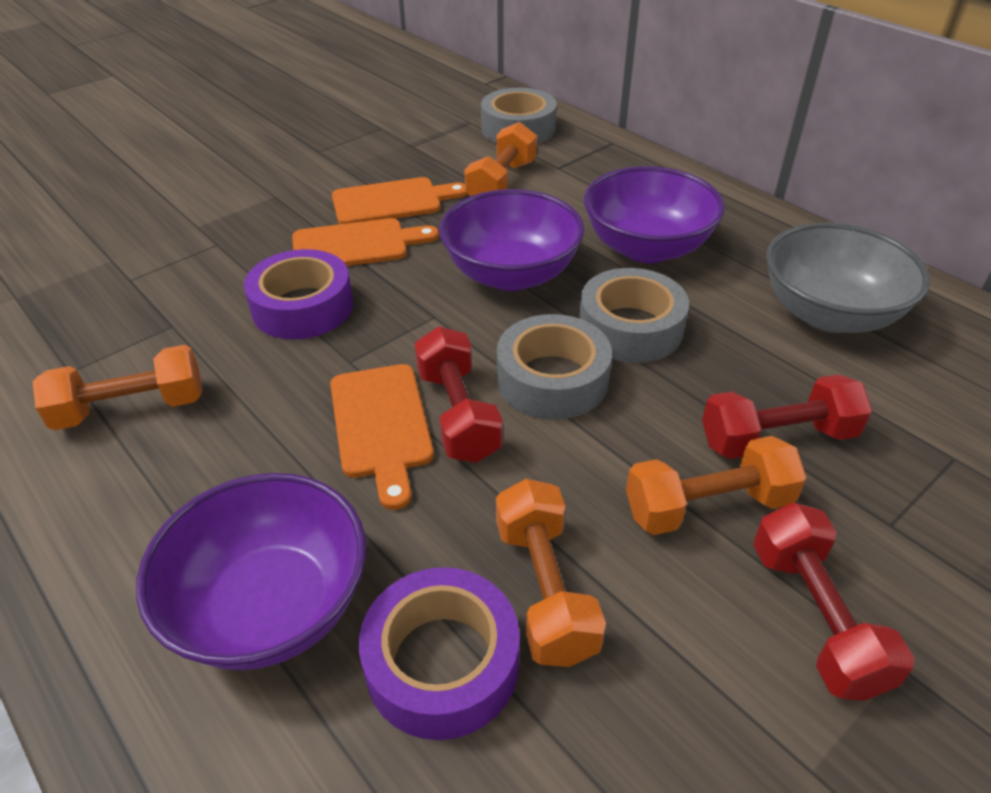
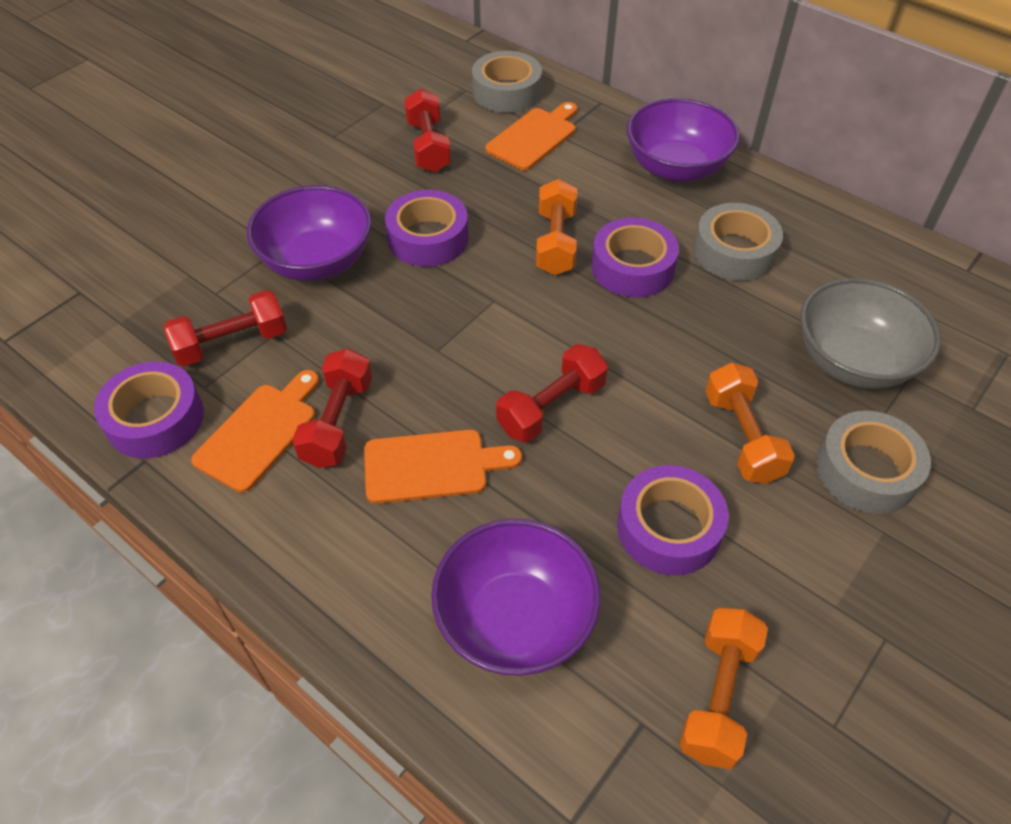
orange dumbbell: [32,345,203,430] [464,122,537,196] [496,479,606,667] [626,436,807,535] = 4 -> [536,179,577,275] [679,608,768,769] [705,363,795,484] = 3
purple tape: [244,249,353,339] [359,567,520,740] = 2 -> [94,361,204,459] [385,190,468,267] [592,218,679,298] [617,465,728,575] = 4
red dumbbell: [414,326,503,463] [702,374,872,459] [753,503,914,701] = 3 -> [164,290,287,366] [292,348,372,468] [404,89,451,172] [496,344,608,442] = 4

